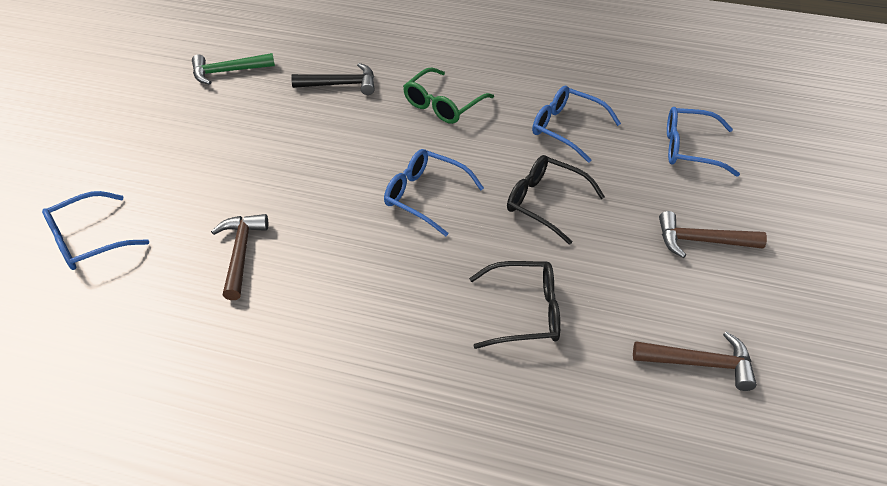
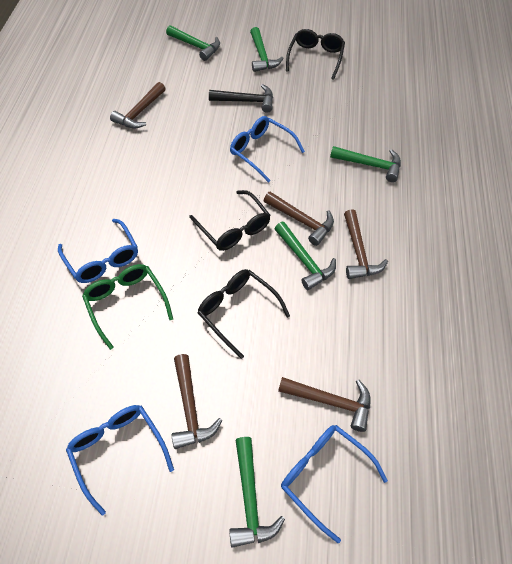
black glasses: [469,261,561,349] [507,155,605,245] = 2 -> [189,190,270,251] [197,269,290,359] [286,29,345,80] = 3
brown hammer: [211,214,268,300] [633,332,757,391] [659,211,767,258] = 3 -> [110,82,166,128] [172,354,222,449] [264,192,334,246] [278,377,370,432] [344,209,388,279] = 5
green hammer: [192,53,275,85] = 1 -> [166,25,220,61] [229,437,285,548] [250,27,284,72] [275,222,336,290] [330,146,401,182] = 5

